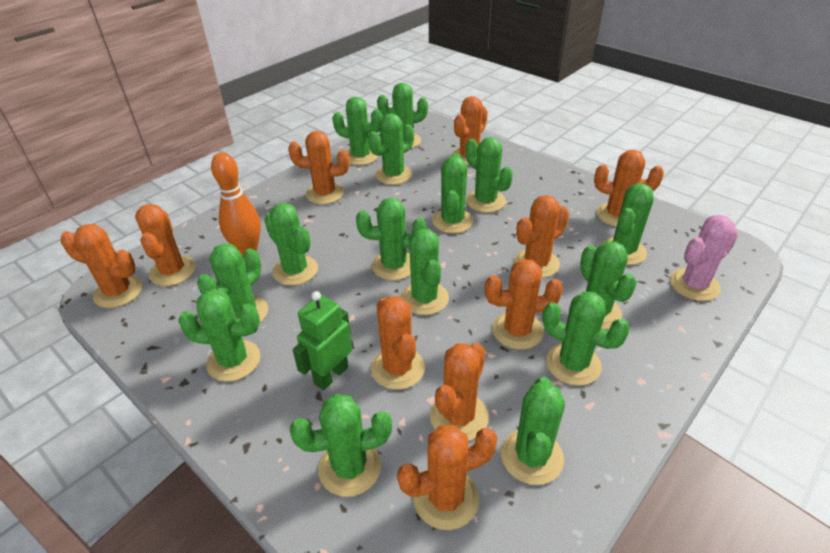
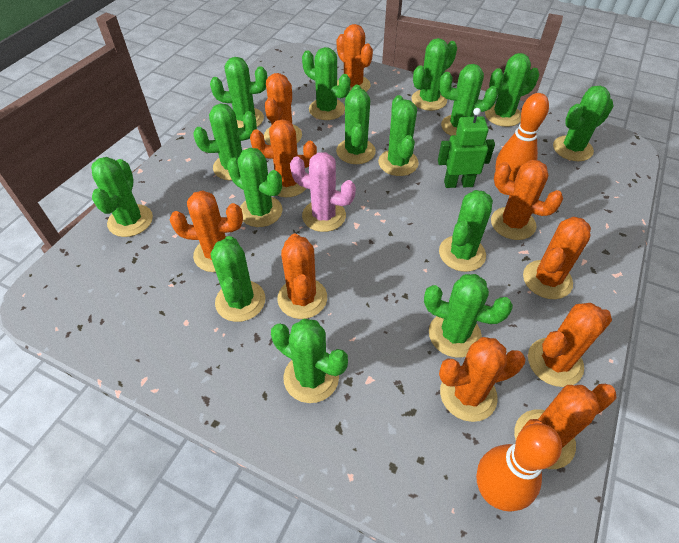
orange bowling pin: [211,152,261,257] = 1 -> [476,423,562,512] [495,93,549,195] = 2

